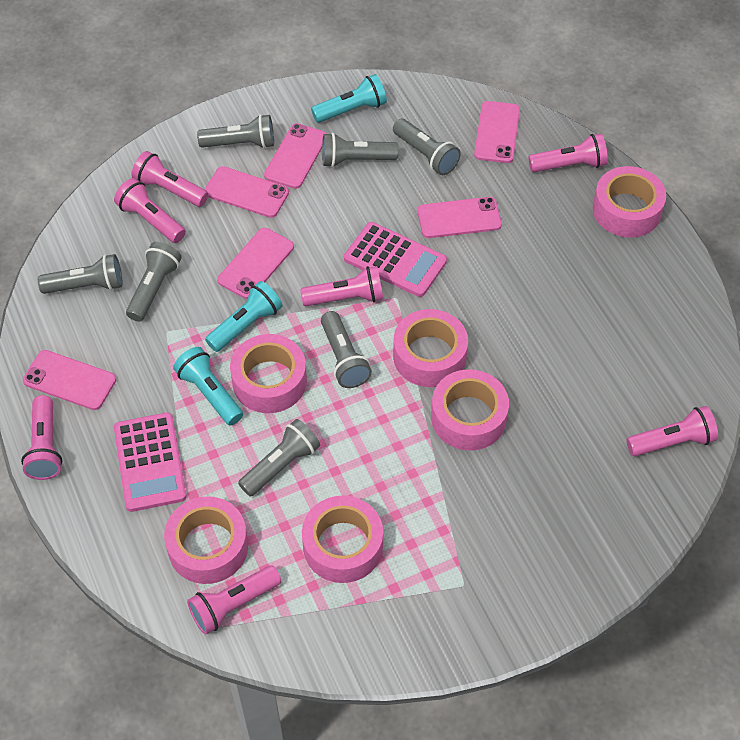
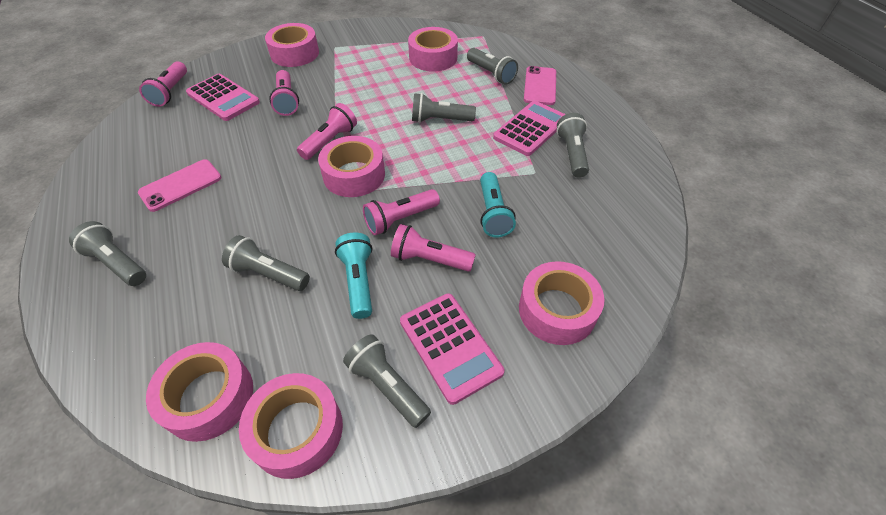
grey flashlight: [38,254,122,294] [126,242,182,322] [197,114,274,149] [238,419,320,497] [321,311,372,388] [322,133,399,167] [393,119,461,175] = 7 -> [69,221,146,286] [222,235,310,291] [343,334,431,428] [412,93,476,123] [467,48,518,85] [556,113,589,178] = 6
pink calculator: [114,412,187,512] [344,222,447,297] = 2 -> [186,74,260,121] [400,293,505,405] [493,101,566,156] = 3
pink flashlight: [21,395,62,480] [114,178,186,243] [131,151,208,207] [187,565,281,635] [300,266,383,306] [529,134,608,172] [627,406,718,456] = 7 -> [139,61,187,107] [269,70,299,116] [297,103,357,160] [363,189,440,235] [391,224,476,272] = 5
pink phone: [23,350,116,410] [204,166,289,218] [217,228,294,299] [264,123,327,189] [418,197,502,238] [474,101,520,163] = 6 -> [138,159,221,212] [524,66,556,105] = 2
turquoise flashlight: [173,347,243,425] [205,281,282,352] [311,74,387,123] = 3 -> [335,232,372,319] [480,172,516,237] = 2

